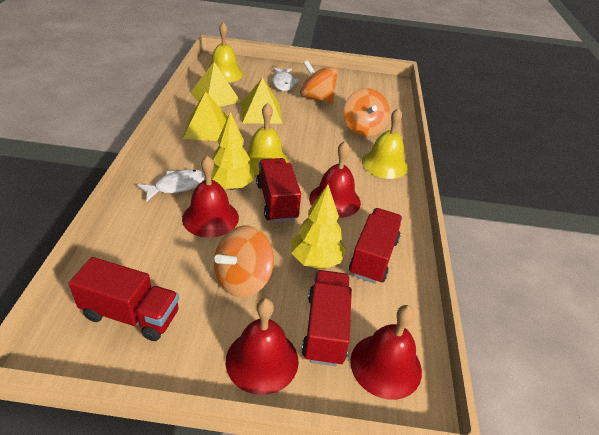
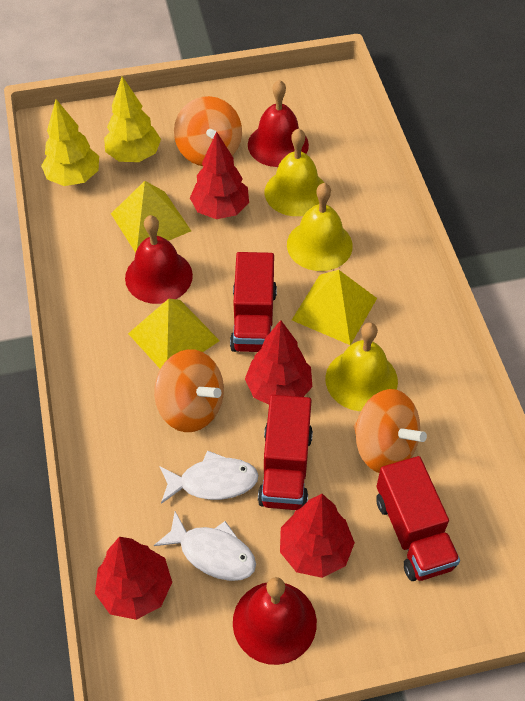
red bell: [182,156,239,238] [226,298,299,395] [309,141,361,218] [350,305,422,400] = 4 -> [125,215,193,304] [233,577,317,665] [248,80,309,167] = 3
red tree: none = 0 -> [95,537,172,620] [190,131,249,219] [245,320,312,405] [280,494,355,578] = 4
red truck: [69,257,179,341] [256,158,301,222] [302,270,352,366] [349,208,402,284] = 4 -> [230,252,277,352] [258,395,313,510] [376,456,460,581] = 3

